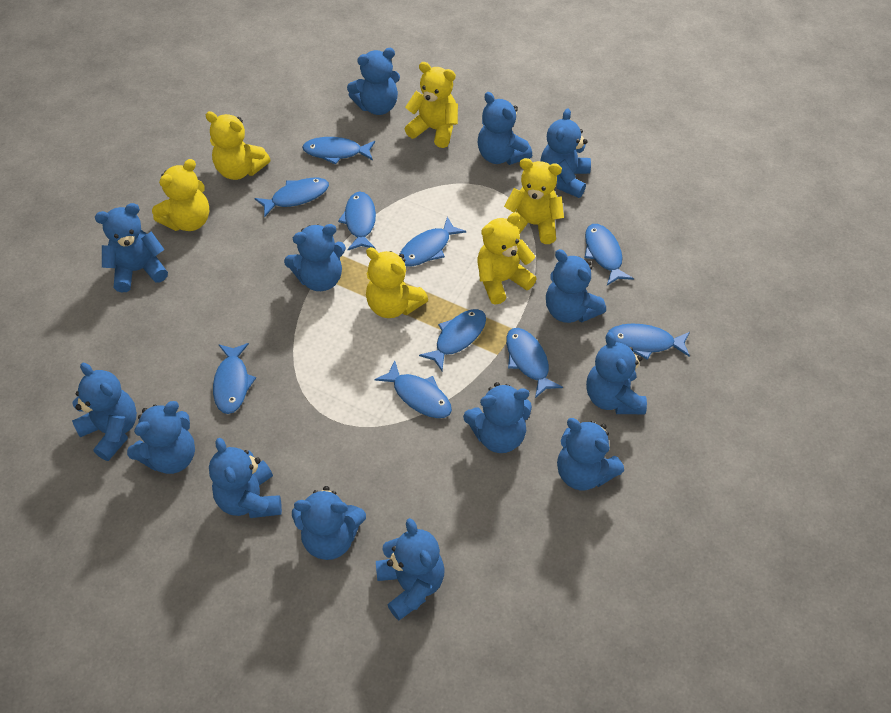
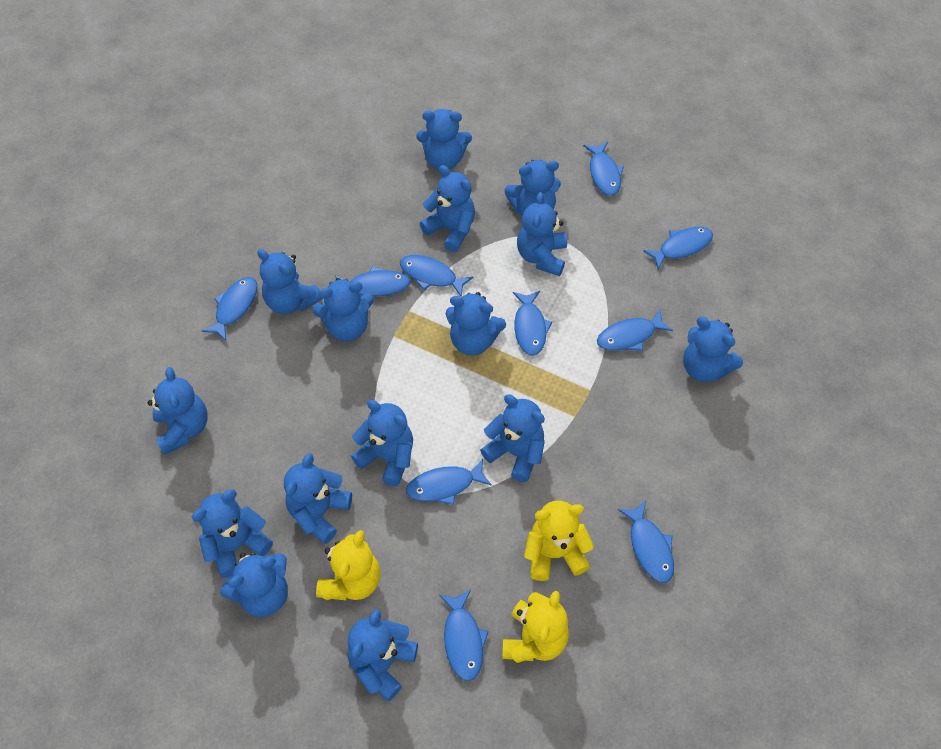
blue teddy bear: [72,363,137,461] [95,203,168,293] [127,401,195,474] [209,438,282,518] [284,224,346,291] [292,486,366,560] [347,48,400,115] [376,518,445,621] [463,382,532,453] [478,92,532,165] [541,108,591,198] [546,249,606,323] [557,418,624,490] [586,332,647,414] = 14 -> [148,367,208,455] [191,490,273,578] [220,553,288,617] [257,249,323,314] [284,453,352,544] [312,278,374,341] [348,609,418,701] [351,400,413,486] [416,109,472,170] [420,165,475,252] [446,292,506,356] [480,395,545,482] [505,160,561,216] [517,192,567,276] [683,317,743,382] = 15
yellow teddy bear: [152,159,209,231] [206,111,271,180] [366,247,428,318] [405,62,458,148] [477,212,537,305] [504,158,564,244] = 6 -> [316,530,380,601] [502,591,569,663] [524,501,594,581] = 3

